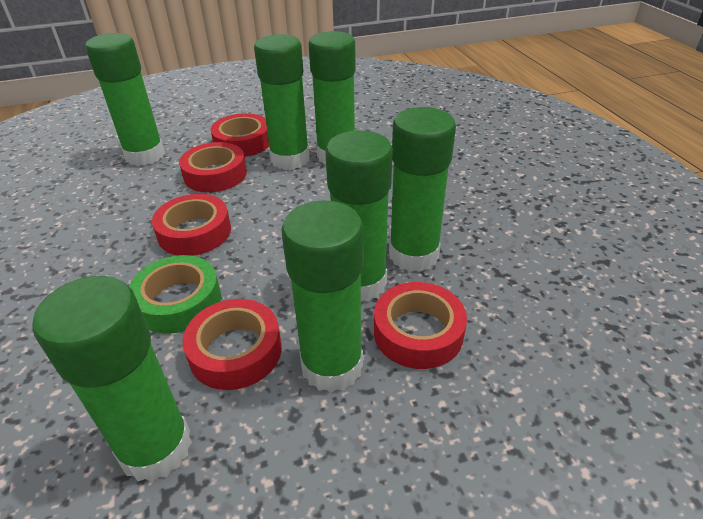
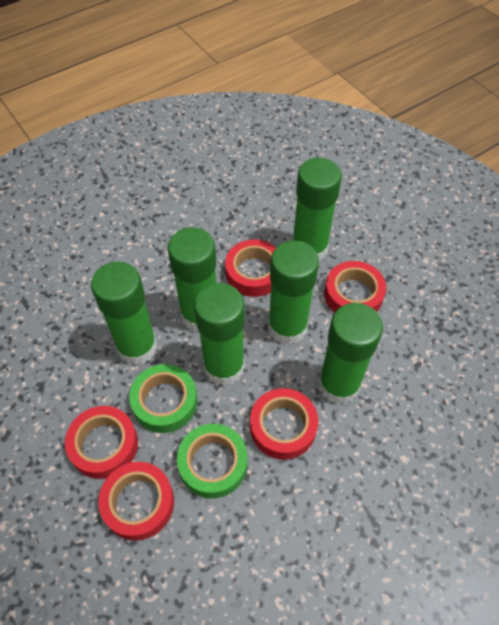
green glue stick: [32,276,192,482] [85,33,165,166] [254,34,309,170] [282,201,364,393] [309,31,356,164] [325,130,393,301] [389,107,456,272] = 7 -> [91,261,157,365] [167,227,216,332] [194,283,245,386] [268,240,319,345] [293,158,342,261] [318,303,383,404] = 6
green tape: [129,255,221,334] = 1 -> [129,364,198,433] [177,424,247,499] = 2

